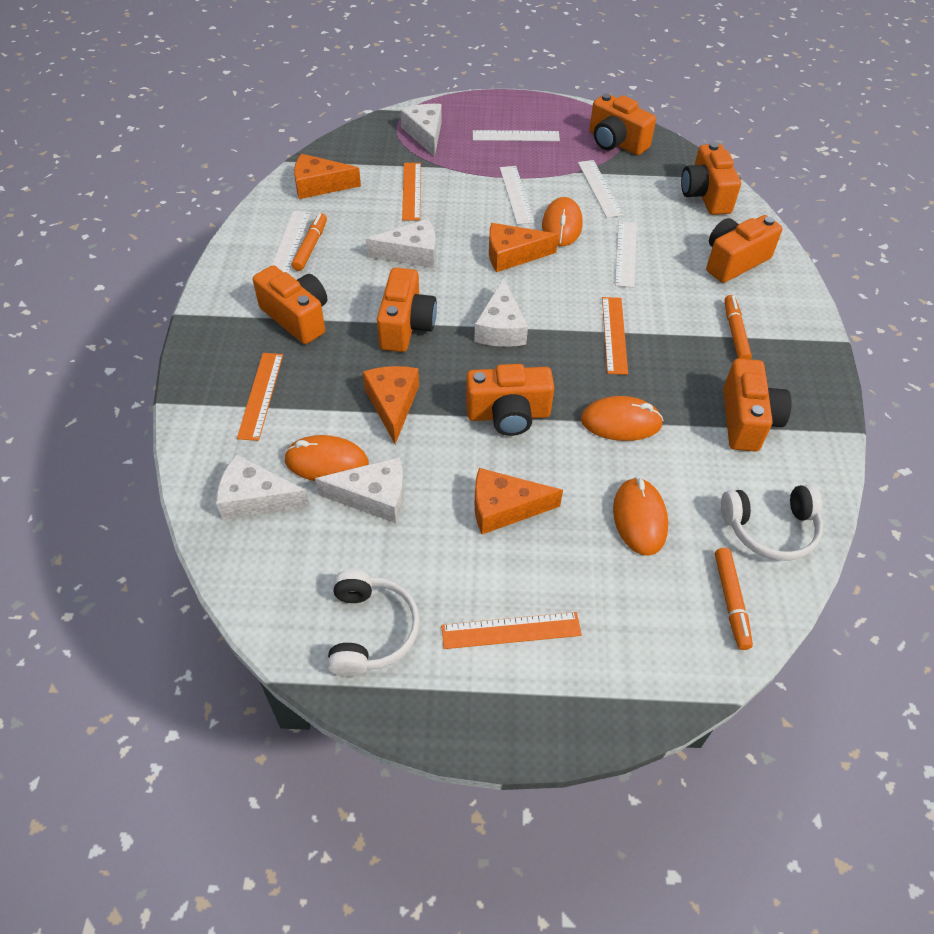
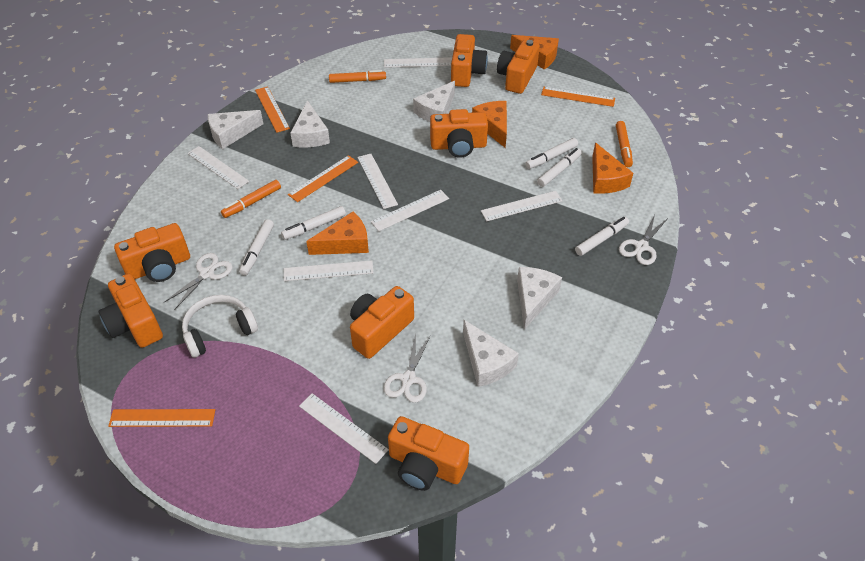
orange mouse: [284,435,369,481] [542,197,583,246] [581,396,664,441] [613,477,668,556] = 4 -> none = 0
white headphones: [327,570,420,677] [721,485,823,561] = 2 -> [182,295,258,358] = 1
white marker: none = 0 -> [239,219,274,275] [281,206,346,240] [525,138,578,169] [537,148,582,187] [575,217,629,256] = 5
white ruler: [272,210,311,273] [473,130,560,141] [500,166,534,225] [578,160,623,218] [615,221,637,288] = 5 -> [188,146,249,189] [284,260,374,281] [299,393,389,464] [357,154,398,209] [371,190,449,231] [384,57,452,68] [481,191,563,221] = 7
white scissors: none = 0 -> [164,253,233,310] [384,333,431,403] [619,215,667,265] = 3

